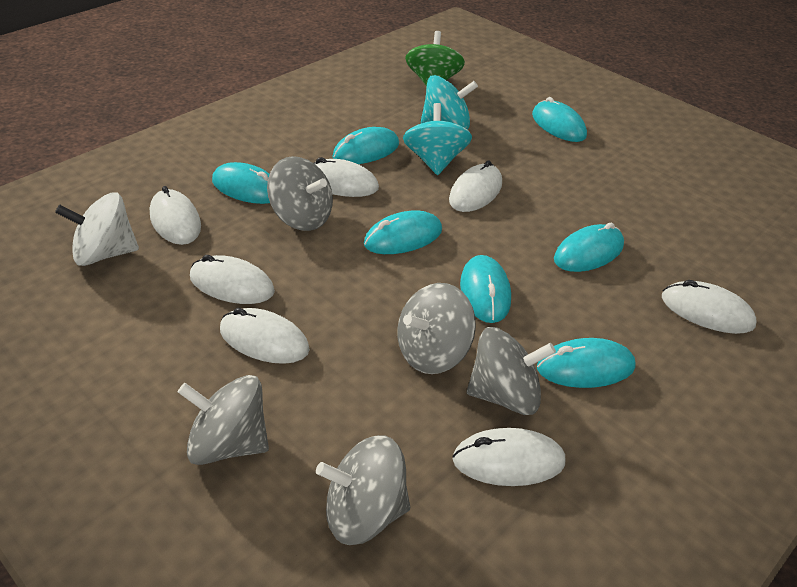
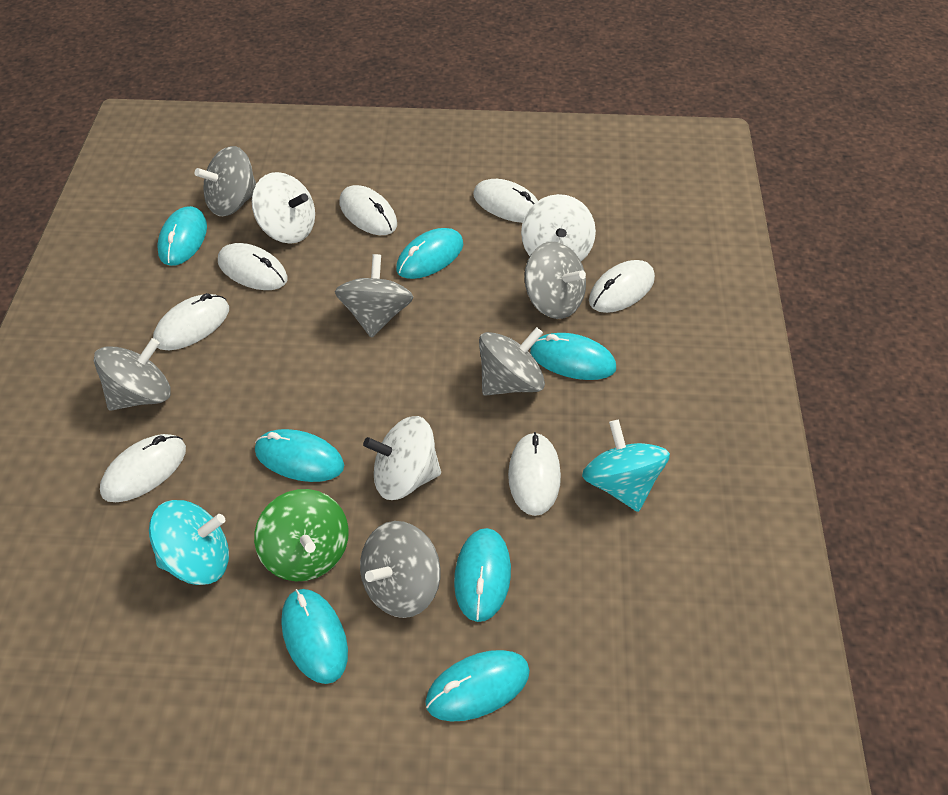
grey spinning top: [178,375,269,465] [267,156,333,231] [316,435,410,545] [397,283,476,374] [467,327,556,415] = 5 -> [94,338,171,411] [195,146,256,216] [335,254,413,338] [360,521,440,618] [479,327,545,396] [524,242,586,319] = 6
white spinning top: [55,192,139,266] = 1 -> [252,172,315,244] [363,416,441,500] [521,194,596,261] = 3

